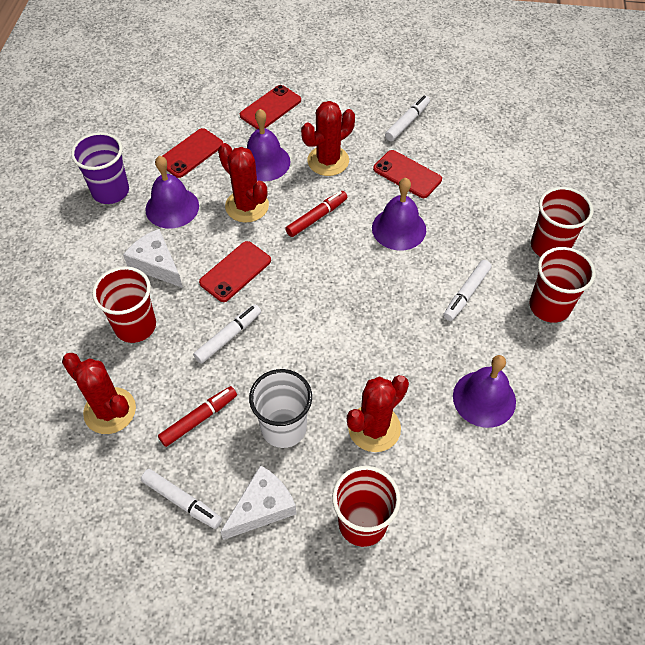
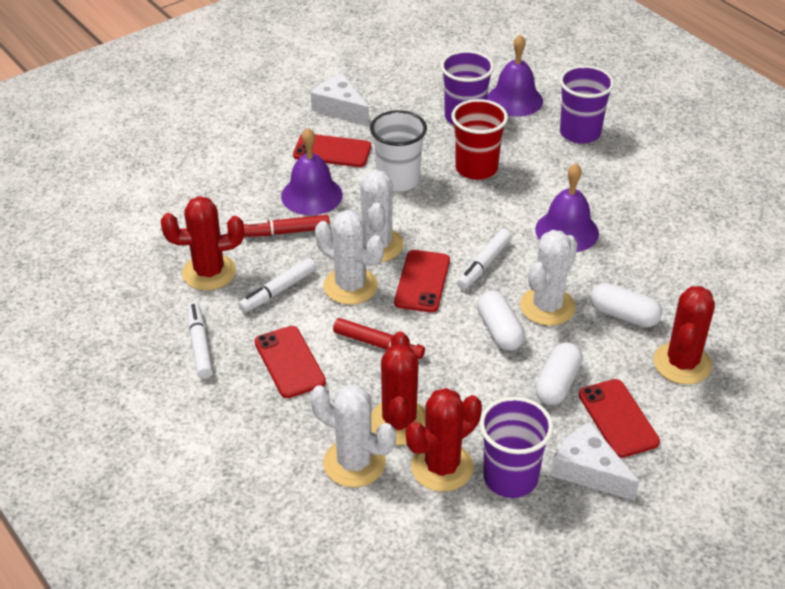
purple bell: [145,156,199,228] [247,109,290,181] [372,178,426,250] [453,355,516,428] = 4 -> [281,128,343,215] [487,35,543,117] [535,163,599,252] = 3
purple cup: [71,132,129,204] = 1 -> [441,50,494,125] [480,397,553,498] [560,65,614,144] = 3
red cup: [92,267,156,343] [332,466,401,547] [530,247,595,323] [531,187,593,257] = 4 -> [452,99,508,180] = 1
white cactus: none = 0 -> [310,384,396,487] [315,210,384,305] [360,170,404,262] [520,230,578,326] = 4
white capsule: none = 0 -> [477,291,525,351] [535,342,583,405] [590,283,662,327] = 3
white marker: [141,469,222,529] [193,304,261,364] [385,96,430,141] [443,260,492,321] = 4 -> [187,303,213,379] [238,258,316,313] [457,229,512,290] = 3

